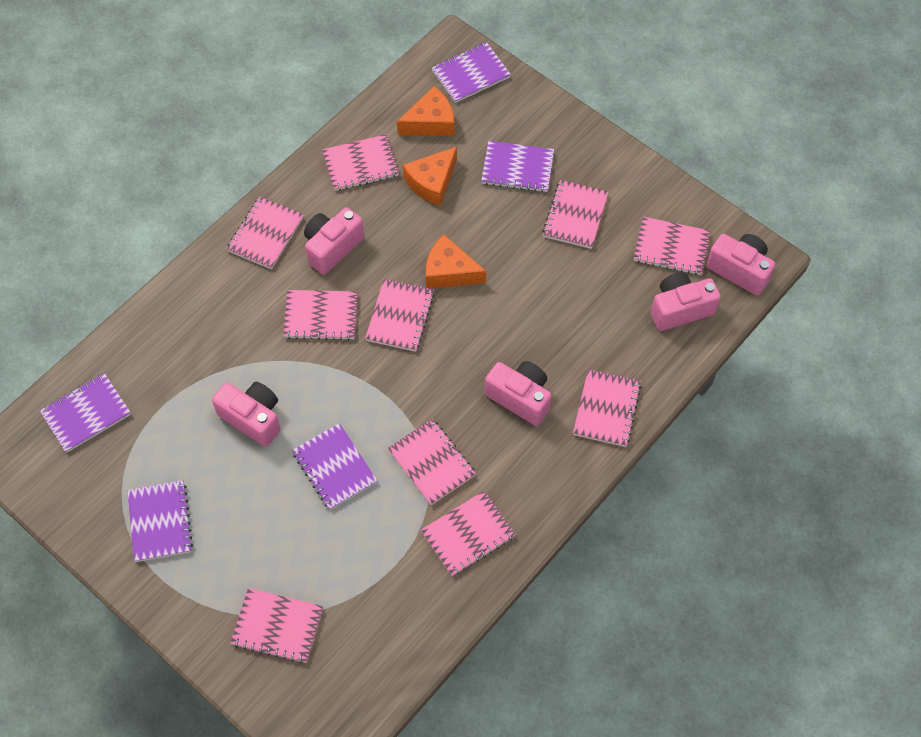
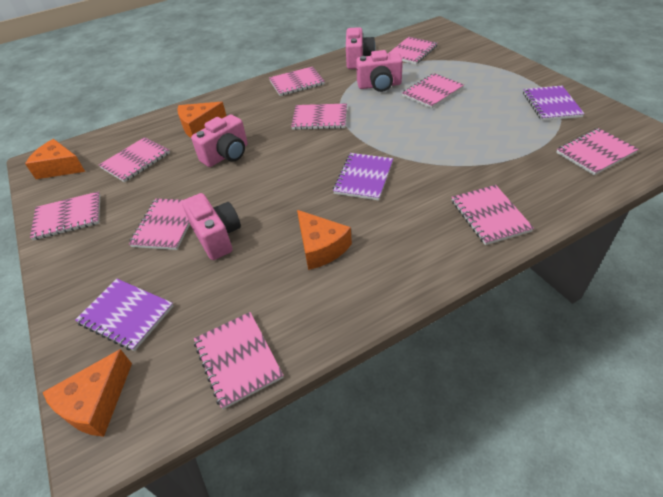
orange cheese: [397,86,454,136] [403,147,457,206] [426,235,486,288] = 3 -> [25,139,85,179] [43,349,132,437] [177,102,226,137] [297,210,352,270] = 4
pink camera: [212,382,281,447] [304,207,364,275] [485,361,552,426] [651,272,721,331] [706,234,775,296] = 5 -> [182,193,241,260] [191,114,248,167] [346,27,376,69] [356,50,403,92] = 4
purple notebook: [40,373,131,453] [127,480,193,562] [292,423,377,510] [432,42,511,103] [481,141,554,192] = 5 -> [75,278,173,351] [333,153,393,201] [523,86,585,121] = 3

